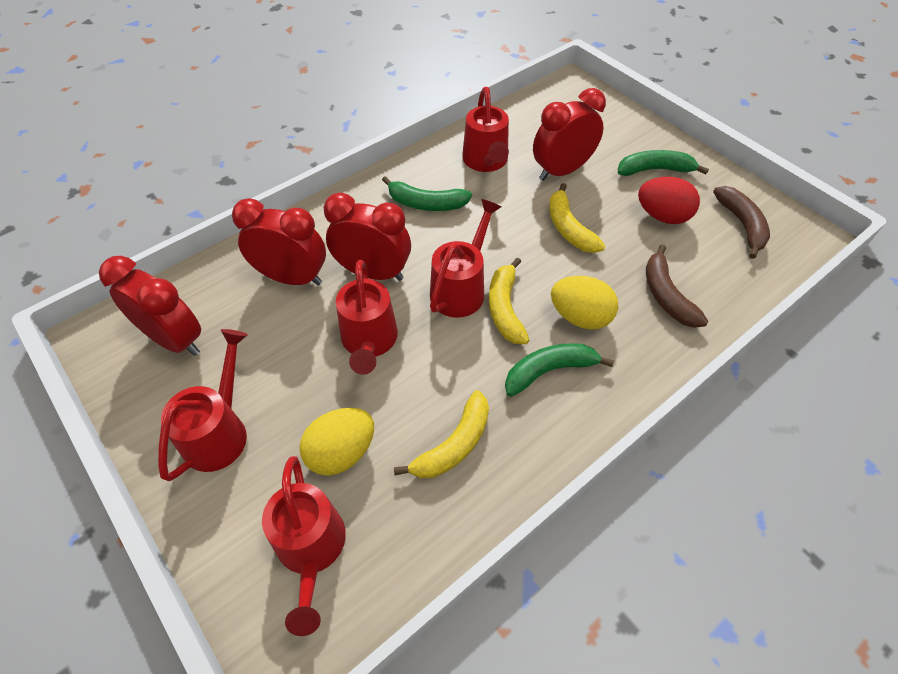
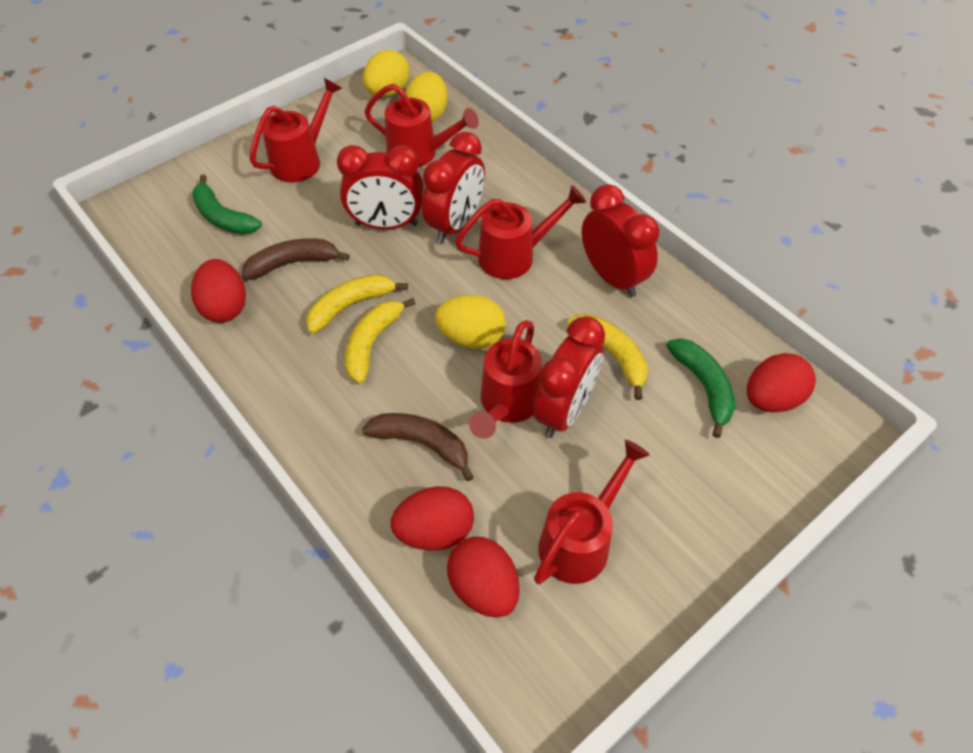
green banana: [382,176,472,211] [505,343,614,397] [618,150,709,176] = 3 -> [192,175,262,234] [666,338,735,438] = 2
red egg: [638,177,700,224] = 1 -> [191,259,246,323] [391,486,474,550] [447,537,520,618] [747,353,816,413] = 4
yellow egg: [300,408,374,476] [551,276,618,330] = 2 -> [363,50,410,97] [405,72,448,122] [435,295,506,349] = 3

